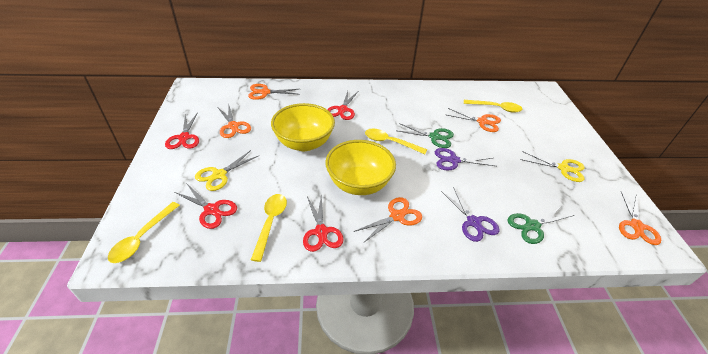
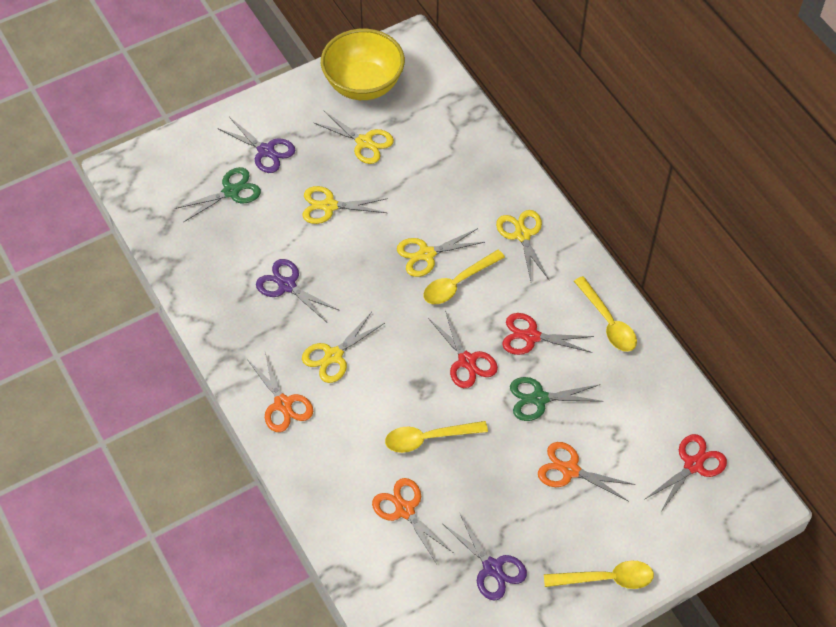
orange scissors: [218,106,251,138] [248,84,300,100] [354,197,422,243] [447,108,501,132] [619,191,661,245] = 5 -> [247,352,313,432] [372,478,452,564] [538,442,635,502] = 3
purple scissors: [435,148,496,171] [441,187,499,242] = 2 -> [217,117,295,173] [256,259,340,322] [443,512,527,601] = 3
red scissors: [165,112,199,149] [174,183,237,229] [303,194,344,252] [327,91,358,120] = 4 -> [428,310,498,388] [502,313,594,355] [644,434,727,513] = 3
yellow bowl: [271,103,335,151] [325,140,396,195] = 2 -> [321,29,405,100] = 1
yellow scissors: [195,150,258,191] [521,151,584,182] = 2 -> [302,186,388,224] [302,313,385,383] [313,111,394,164] [397,228,485,277] [496,210,549,281] = 5

